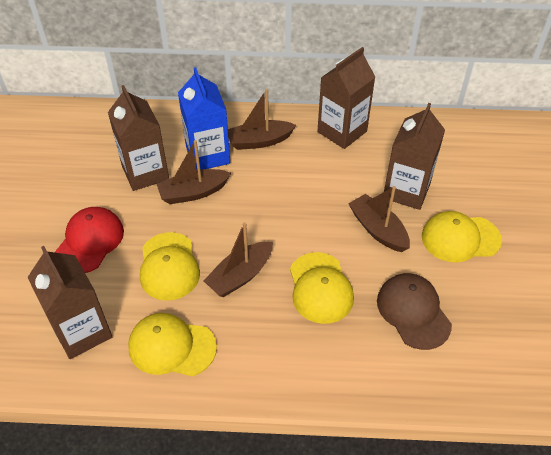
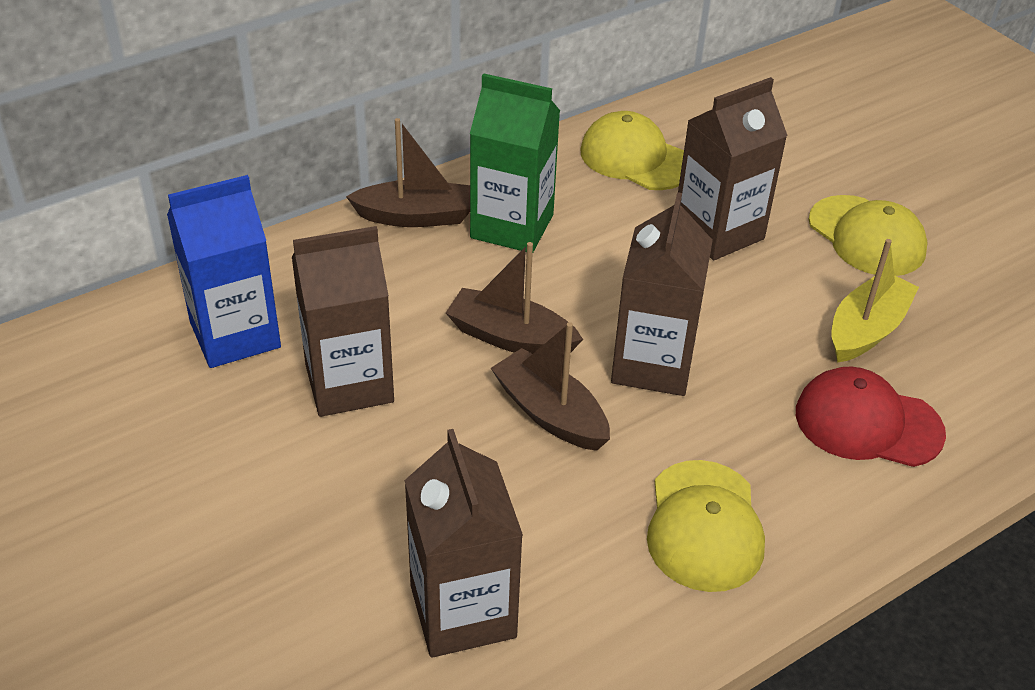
brown boat: [157,140,231,204] [203,222,272,297] [228,89,296,150] [348,186,410,252] = 4 -> [346,118,470,227] [446,242,583,354] [491,322,610,451] = 3
brown cap: [377,273,452,350] = 1 -> none = 0
green carton: none = 0 -> [470,73,560,252] = 1
yellow boat: none = 0 -> [832,239,919,363] = 1
yellow cap: [128,313,217,376] [140,232,200,301] [290,252,354,324] [422,211,502,262] = 4 -> [580,111,684,190] [647,460,765,592] [808,195,928,276] = 3

